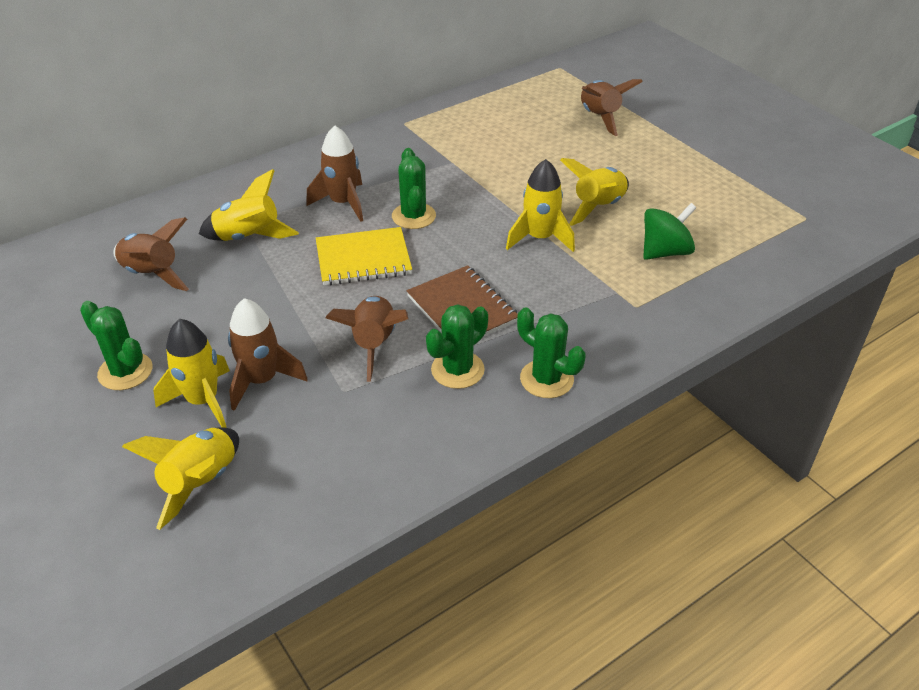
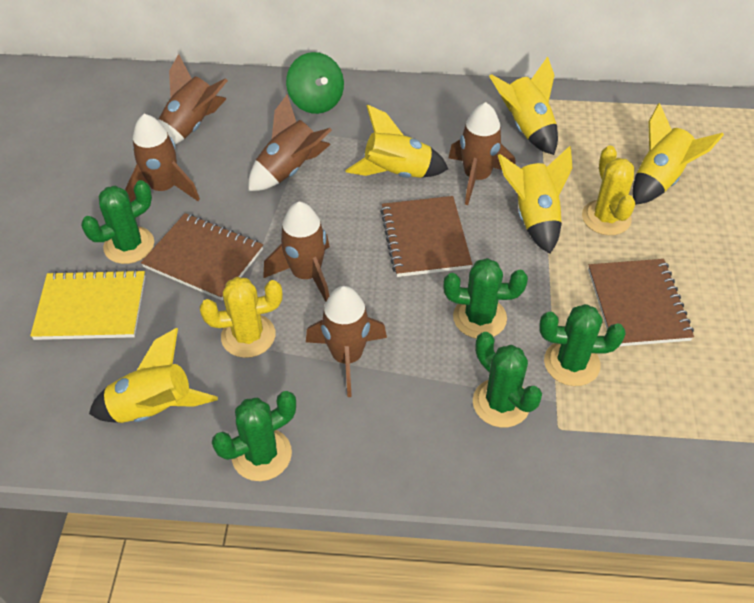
brown notebook: [407,265,518,337] = 1 -> [141,213,263,301] [380,196,472,277] [588,259,694,346] = 3
brown rocket: [113,217,189,291] [228,298,307,411] [306,126,363,222] [326,296,408,382] [581,79,643,136] = 5 -> [125,114,200,202] [158,54,228,145] [248,95,332,191] [263,202,330,302] [306,286,387,397] [449,102,515,205] = 6
green cactus: [80,301,152,390] [392,148,436,229] [426,304,488,389] [517,307,585,398] = 4 -> [81,180,154,264] [212,391,296,481] [443,258,528,339] [473,332,542,428] [539,304,626,386] = 5
yellow cactus: none = 0 -> [199,277,283,358] [582,145,635,235] = 2

